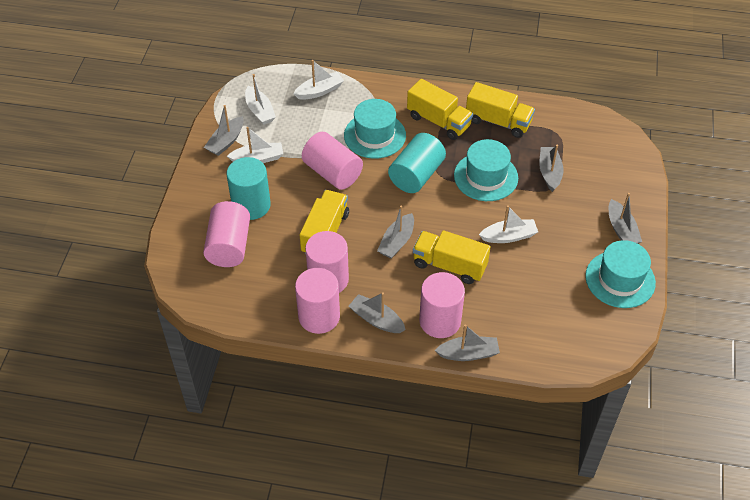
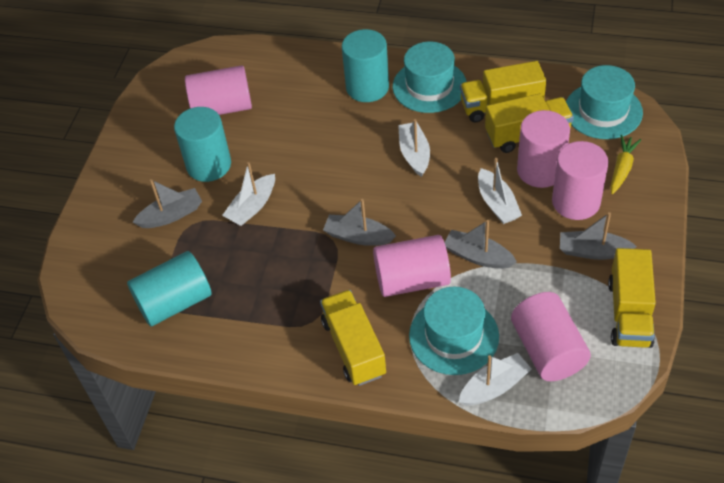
grey boat: [204,105,244,156] [349,292,406,333] [377,205,414,259] [435,324,500,361] [539,145,563,192] [609,193,642,244] = 6 -> [132,179,202,228] [323,199,396,246] [444,220,517,269] [560,212,637,260] = 4
turquoise cylinder: [226,157,271,220] [388,133,446,193] = 2 -> [127,251,212,326] [174,107,231,182] [342,29,389,102] = 3
yellow carrot: none = 0 -> [610,135,641,194] = 1

